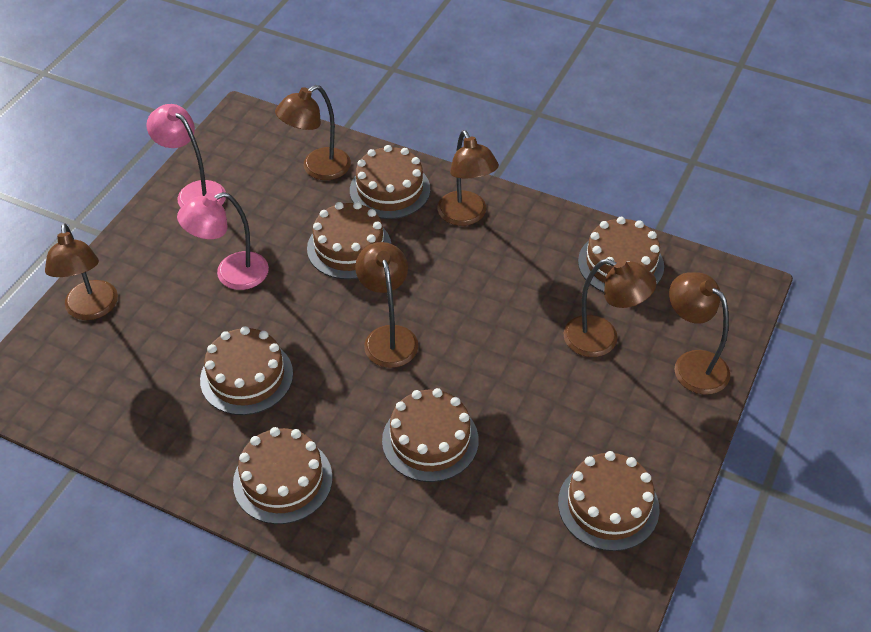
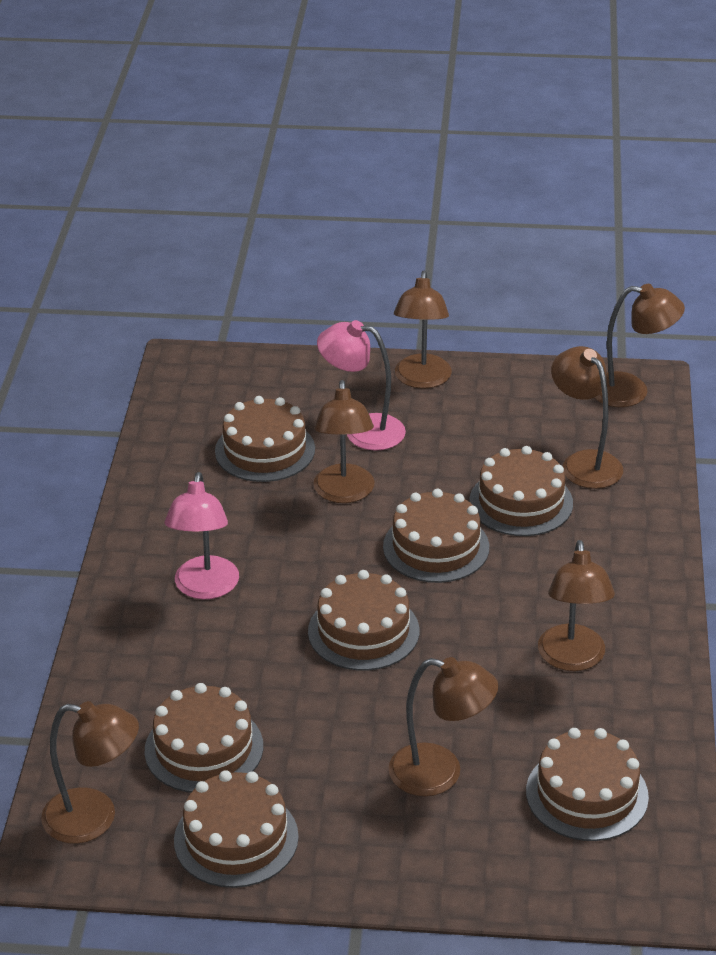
brown lamp: [45,223,118,320] [275,85,351,180] [355,242,418,368] [438,130,499,226] [563,259,657,357] [669,272,730,395] = 6 -> [41,701,139,844] [313,380,375,503] [388,657,498,796] [394,271,452,388] [538,540,615,671] [551,346,623,489] [594,284,685,407] = 7

